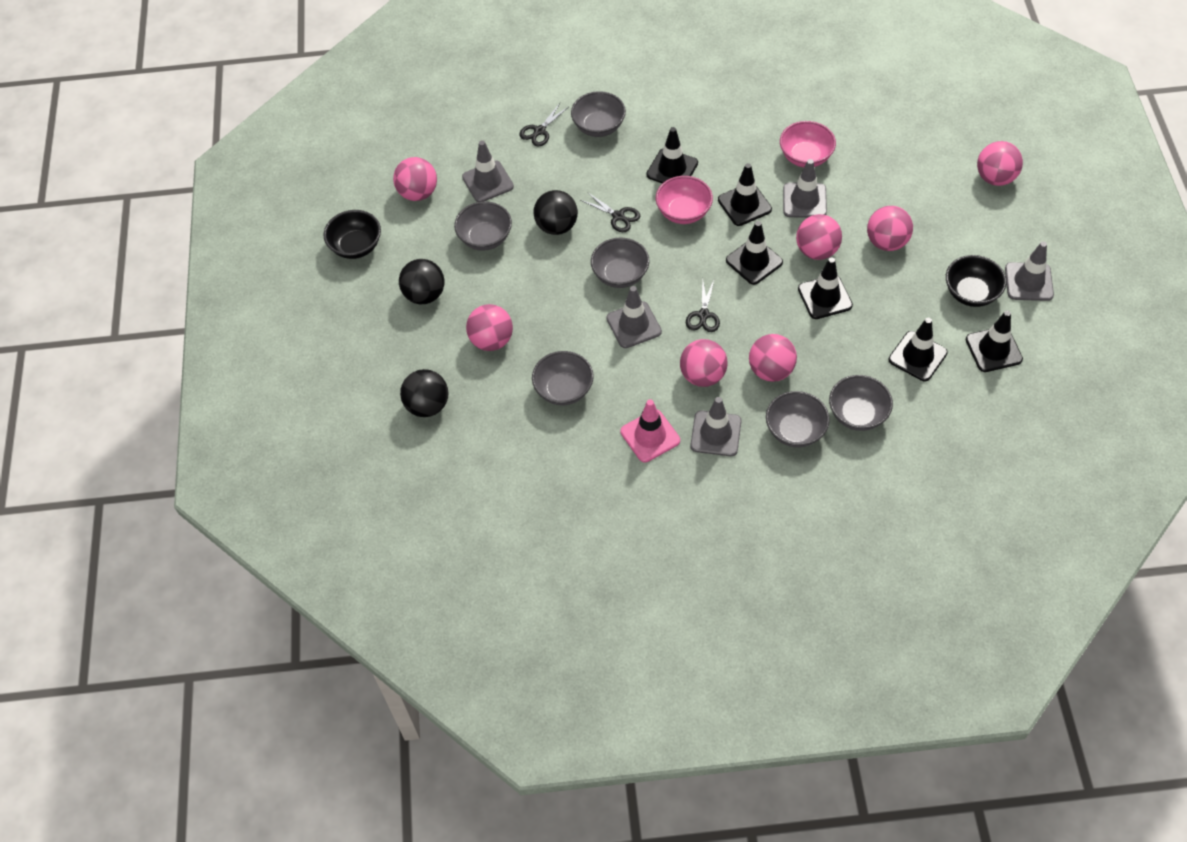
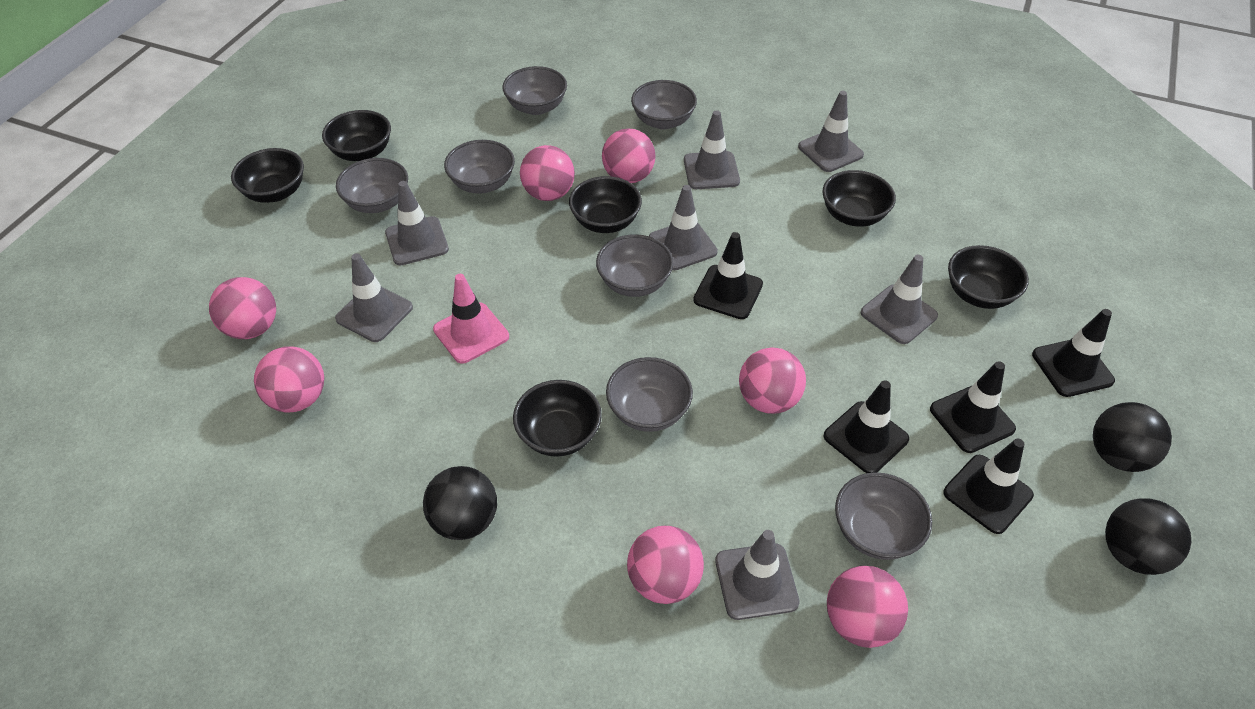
black bowl: [324,210,381,259] [946,255,1007,307] = 2 -> [231,148,304,203] [322,110,391,161] [513,380,602,457] [569,176,642,233] [822,170,896,227] [948,245,1029,309] = 6
black scissors: [519,103,568,146] [581,192,640,232] [686,278,720,332] = 3 -> none = 0
black traffic cone: [646,127,698,183] [718,163,772,226] [726,221,783,285] [798,257,853,319] [889,318,948,381] [965,311,1023,372] = 6 -> [693,232,763,319] [823,380,909,473] [930,361,1016,453] [943,439,1034,534] [1032,309,1115,397] = 5
grey bowl: [454,201,512,251] [532,351,594,405] [571,91,626,137] [591,237,649,288] [766,391,830,448] [829,375,893,431] = 6 -> [336,158,408,213] [444,140,515,194] [502,66,567,115] [596,234,673,297] [606,357,693,432] [631,80,697,129] [835,472,932,560] = 7
grey traffic cone: [462,140,514,202] [606,286,662,348] [690,397,742,456] [783,159,827,218] [1005,241,1054,301] = 5 -> [335,253,413,342] [385,181,449,265] [649,185,718,270] [684,110,740,189] [715,530,800,620] [798,91,864,172] [861,255,938,344] = 7
pink bowl: [656,176,713,224] [780,121,836,167] = 2 -> none = 0

